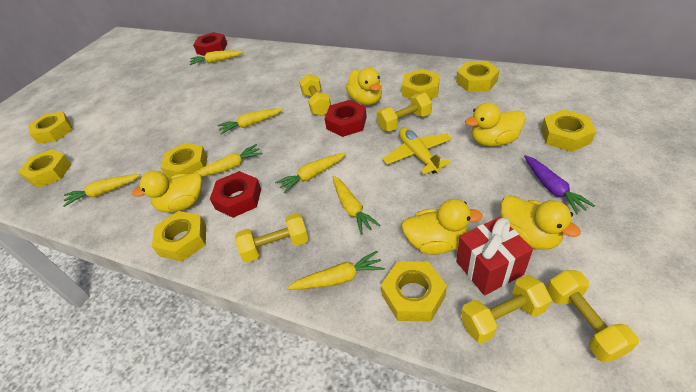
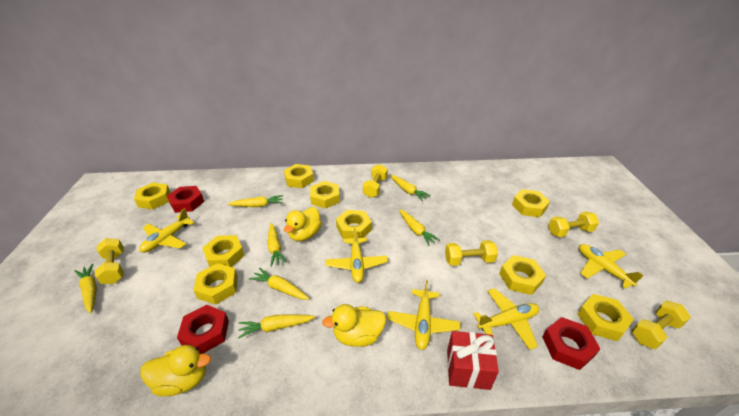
purple carrot: [524,155,595,215] = 1 -> none = 0
yellow duck: [132,171,202,213] [346,68,382,105] [401,199,483,255] [465,102,525,147] [500,195,581,250] = 5 -> [140,345,211,396] [284,207,322,241] [322,304,386,347] = 3
yellow nut: [18,149,72,188] [28,112,73,144] [152,211,206,262] [161,143,208,178] [381,262,447,322] [402,69,440,99] [456,61,500,92] [541,109,596,152] = 8 -> [134,183,171,210] [193,263,238,305] [203,235,245,267] [284,164,314,188] [310,181,340,209] [336,210,372,239] [499,255,546,295] [512,189,550,217] [577,294,634,341] = 9
yellow plane: [382,127,452,175] = 1 -> [139,208,195,253] [326,228,388,283] [387,280,460,350] [473,288,539,350] [579,244,644,289] = 5

